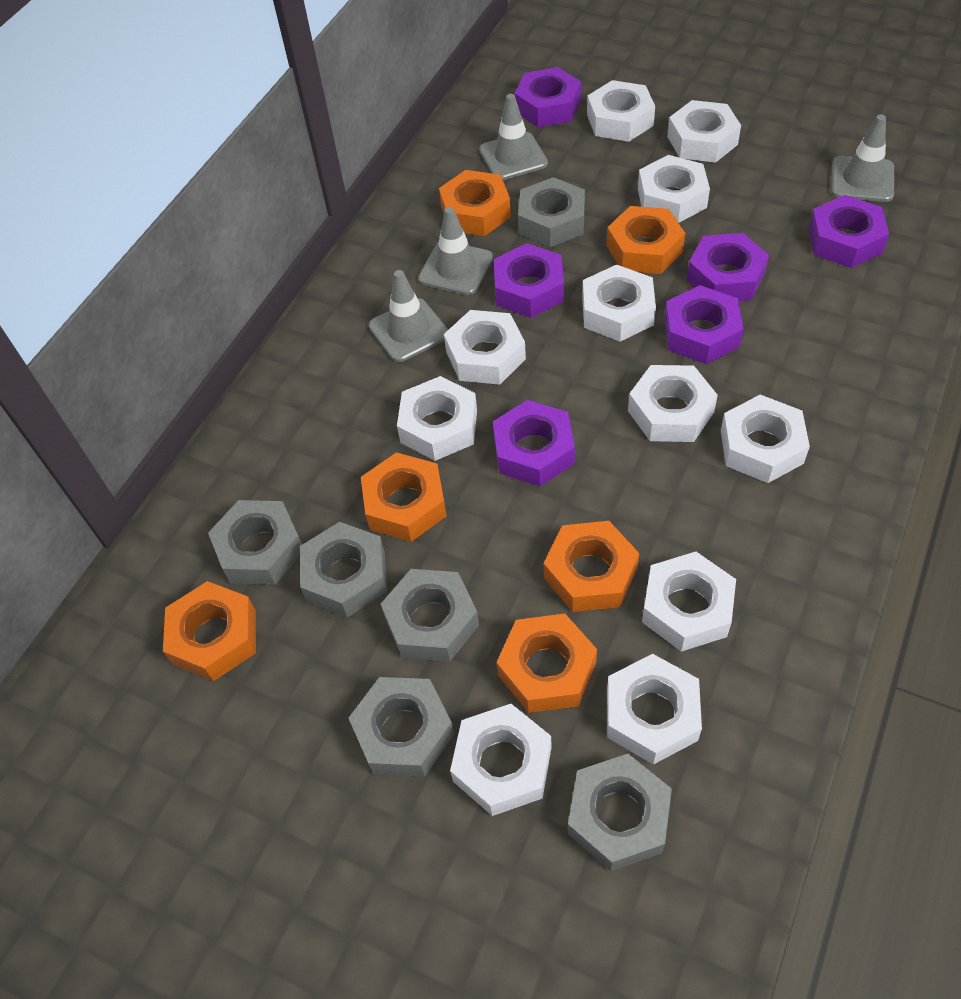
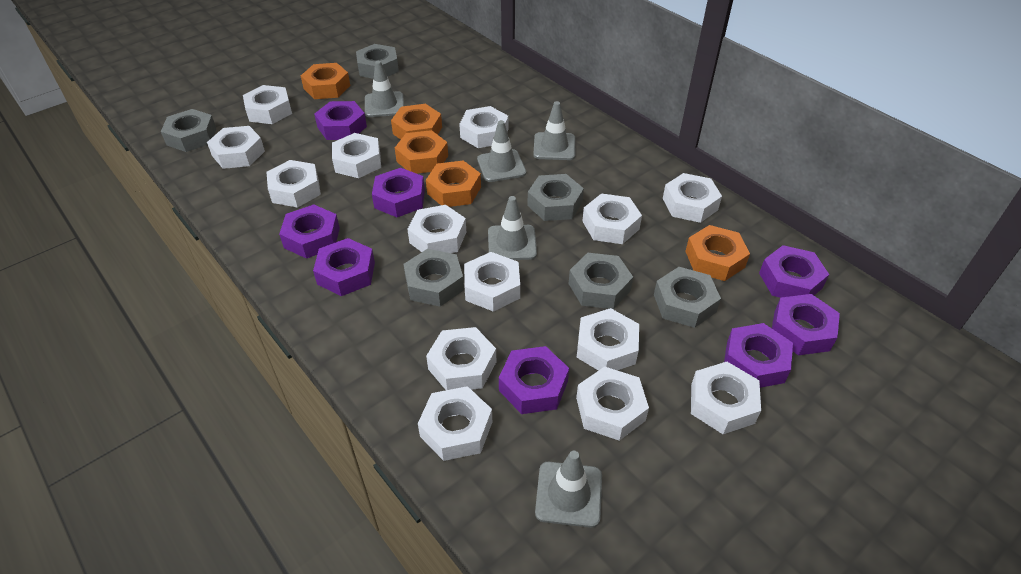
grey traffic cone: [369,270,448,362] [418,207,493,295] [479,94,548,180] [831,114,894,202] = 4 -> [365,61,404,117] [477,120,526,182] [488,196,537,260] [533,101,575,160] [535,451,602,528] = 5
orange nut: [163,581,256,681] [361,452,447,542] [439,170,511,236] [496,613,597,713] [544,521,639,612] [607,206,685,274] = 6 -> [301,63,350,99] [391,104,442,140] [395,130,448,174] [426,160,481,207] [685,225,750,281] = 5
purple nut: [493,400,575,486] [494,243,564,318] [514,67,581,127] [664,285,744,364] [687,233,769,301] [808,195,889,268] = 6 -> [279,204,340,259] [313,238,375,296] [314,101,367,140] [372,168,425,217] [499,346,569,414] [724,323,793,388] [759,245,829,298] [772,294,840,355] = 8
white nut: [397,376,477,461] [444,310,526,385] [450,704,551,816] [582,265,656,342] [587,80,655,142] [607,654,702,765] [628,365,718,442] [638,155,710,223] [642,552,736,652] [667,100,741,163] [721,395,810,483] = 11 -> [207,126,265,169] [243,85,292,124] [267,160,321,208] [332,133,381,178] [407,205,466,253] [418,386,492,461] [426,327,496,390] [459,106,508,148] [464,252,520,312] [576,367,649,441] [577,308,639,371] [582,193,642,244] [663,173,722,223] [691,362,761,434] = 14

